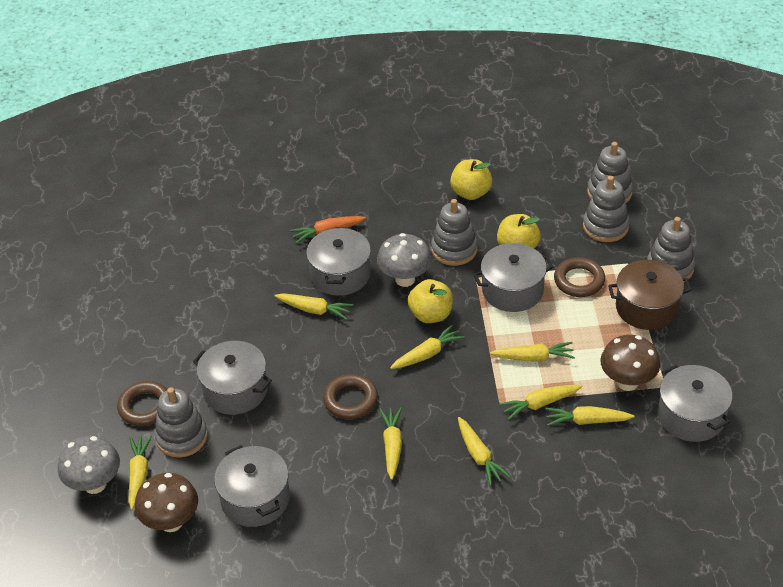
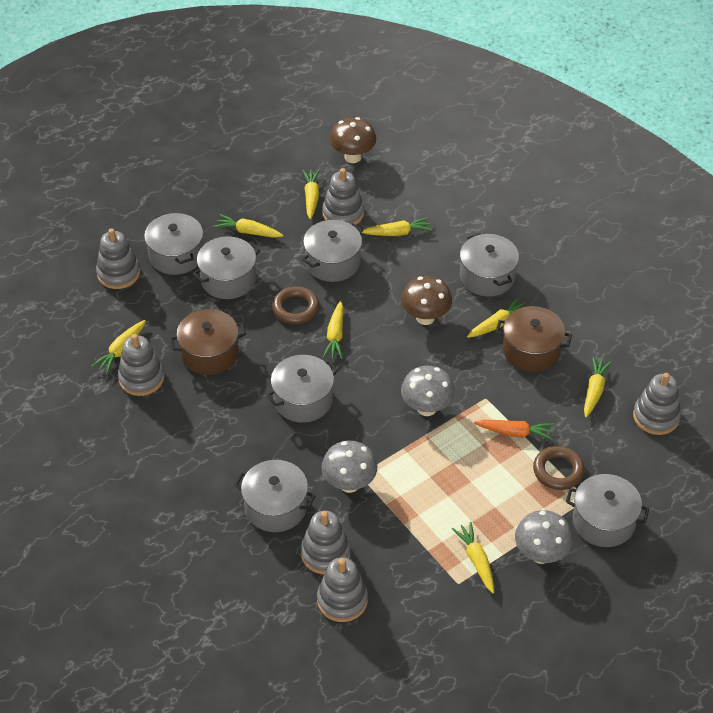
brown pot: [608,260,692,330] = 1 -> [170,309,246,375] [496,306,572,372] = 2
brown ring: [117,381,168,426] [323,374,378,419] [554,257,605,297] = 3 -> [272,286,319,324] [533,446,585,490] = 2
grey mushroom: [58,436,120,494] [377,233,432,287] = 2 -> [321,441,377,493] [401,366,455,416] [515,510,573,564] = 3
grey pot: [193,341,272,415] [214,445,290,527] [306,227,371,296] [473,243,554,312] [658,365,733,442] = 5 -> [144,212,203,275] [193,236,260,299] [234,460,315,532] [266,355,338,423] [302,220,363,282] [460,233,519,297] [566,474,649,547] = 7
grey stacking toy: [154,387,208,458] [431,199,478,266] [583,176,630,242] [587,142,633,203] [647,217,695,282] = 5 -> [96,228,140,289] [118,334,164,396] [301,511,350,574] [317,557,368,622] [322,168,364,225] [633,373,681,435] = 6
yellow apple: [408,279,453,323] [450,159,492,200] [497,214,541,248] = 3 -> none = 0

